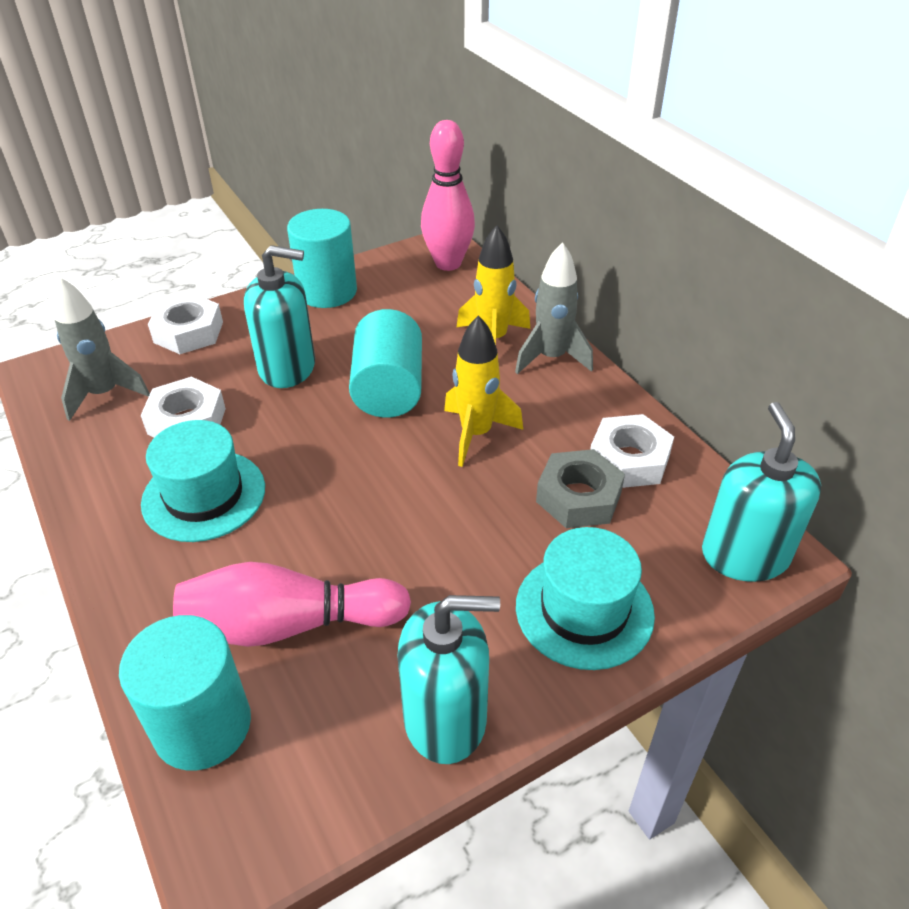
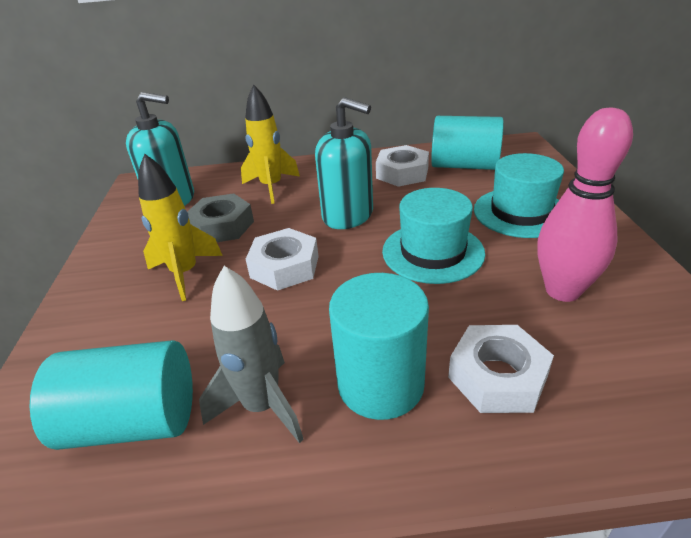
grey rocket: [53,278,150,421] [515,242,593,374] = 2 -> [199,266,304,443] = 1
pink bowling pin: [173,562,411,647] [421,120,475,271] = 2 -> [537,108,633,302] = 1
turquoise soap dispenser: [244,245,315,388] [398,595,500,764] [702,402,821,582] = 3 -> [126,92,194,206] [315,97,373,229] = 2

